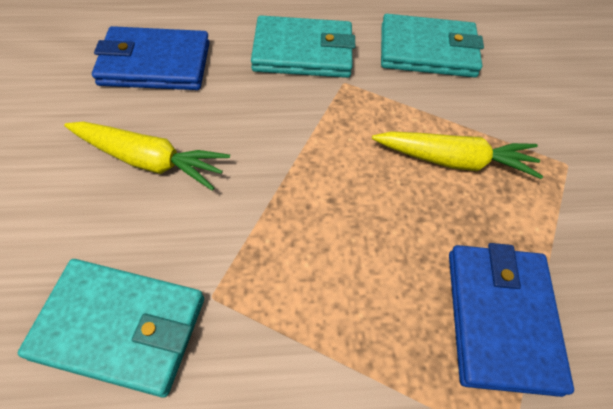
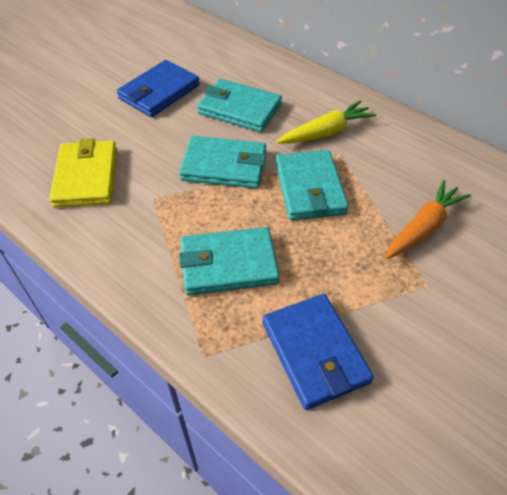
orange carrot: none = 0 -> [385,180,471,259] = 1
turquoise wallet: [18,259,204,398] [251,15,355,78] [381,14,484,78] = 3 -> [179,136,266,189] [179,227,280,295] [197,79,282,132] [276,150,349,220] = 4
yellow carrot: [64,121,230,191] [372,131,543,179] = 2 -> [277,100,377,144] = 1
yellow wallet: none = 0 -> [49,138,117,208] = 1

